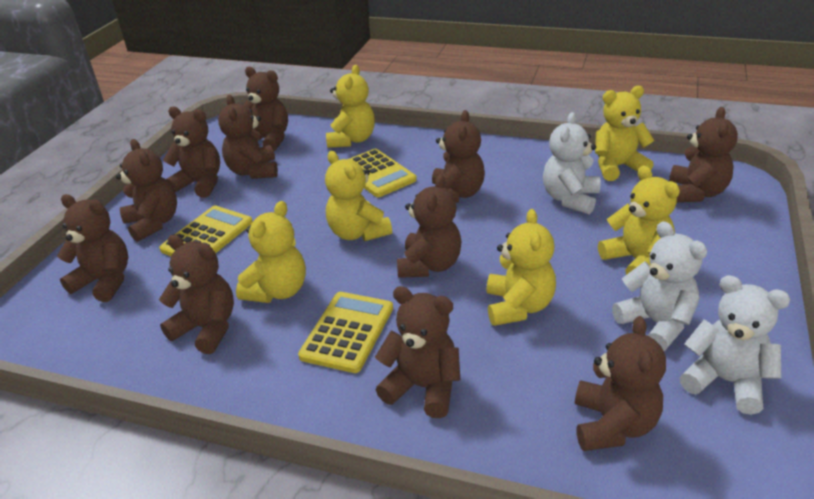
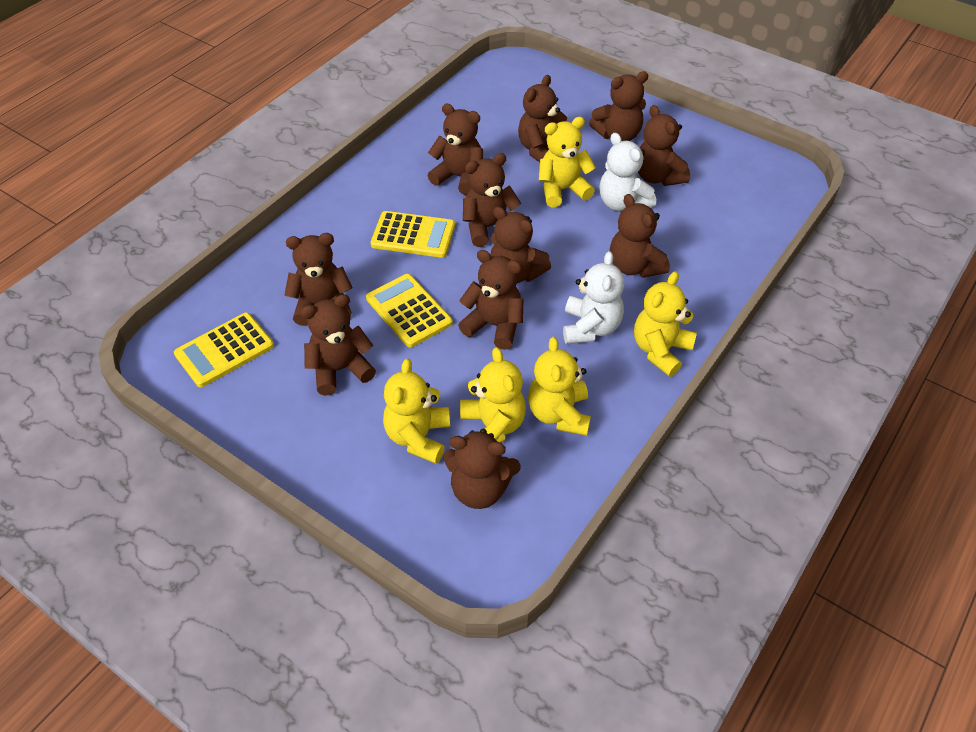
white teddy bear: [543,112,600,215] [612,221,707,351] [680,275,790,415] = 3 -> [563,251,625,344] [600,132,656,211] = 2
yellow teddy bear: [236,201,306,303] [325,151,392,241] [326,65,375,148] [486,209,556,326] [595,86,655,181] [598,166,680,275] = 6 -> [383,358,450,464] [460,348,526,443] [528,337,591,436] [539,117,596,207] [634,271,697,377] = 5

